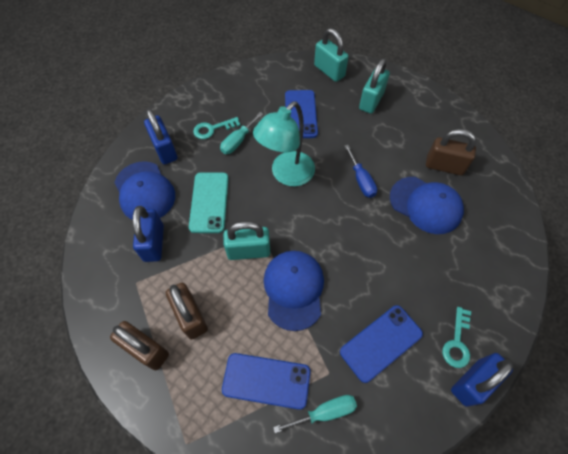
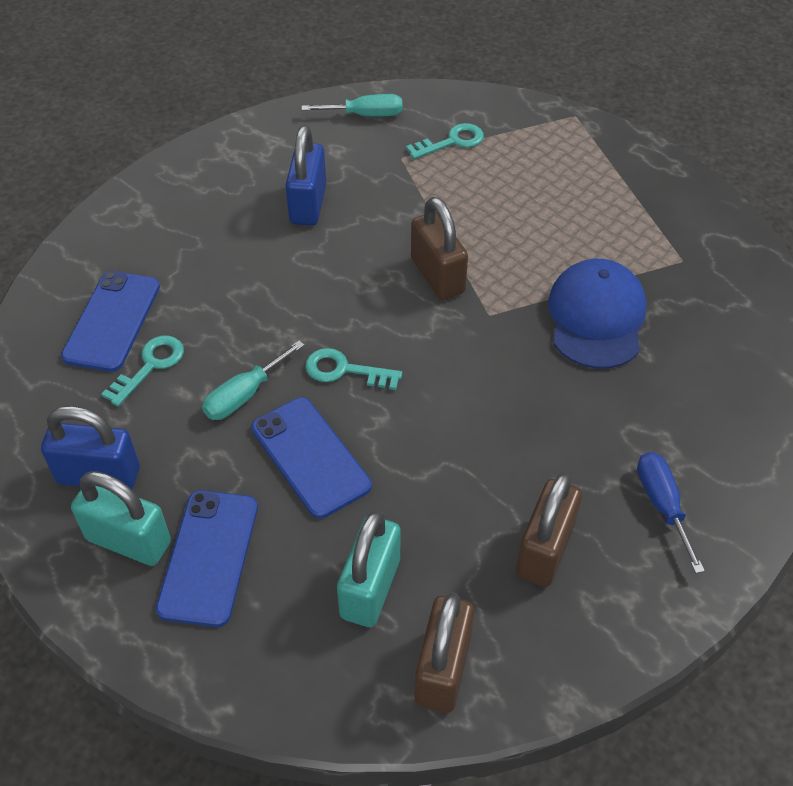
blue cap: [114,161,175,220] [264,251,324,331] [390,177,464,234] = 3 -> [548,259,647,369] = 1
blue padlock: [132,206,164,262] [144,109,178,164] [451,353,513,407] = 3 -> [41,406,140,489] [285,125,326,226] = 2
turquoise key: [193,117,241,139] [442,307,471,368] = 2 -> [102,336,184,406] [305,348,402,390] [406,123,484,159] = 3
turquoise lamp: [253,102,315,186] = 1 -> none = 0
turquoise padlock: [223,221,271,260] [314,28,349,82] [359,58,390,114] = 3 -> [71,471,171,566] [337,511,400,627] = 2
turquoise phone: [189,172,229,233] = 1 -> none = 0

